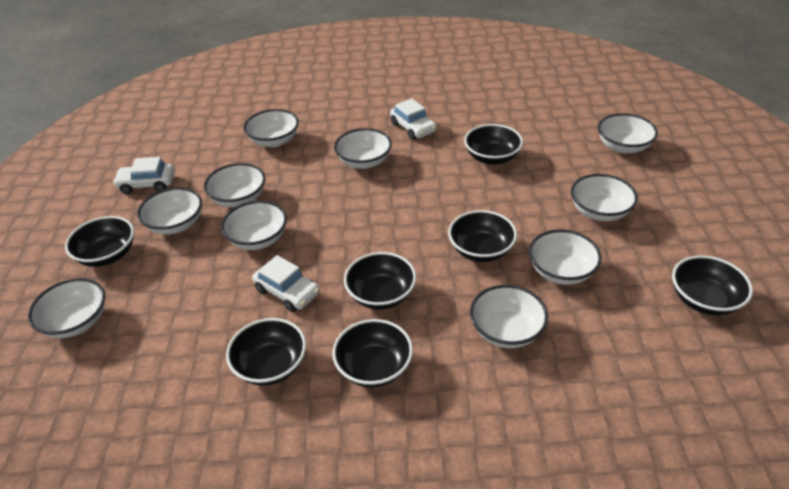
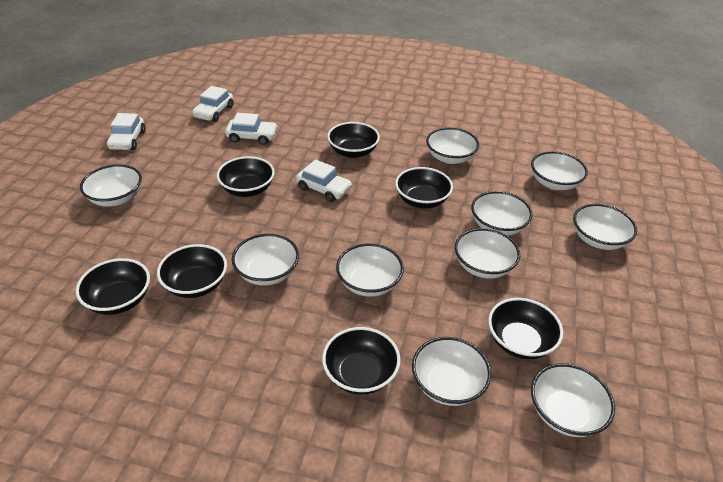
white car: [113,157,175,194] [252,255,320,312] [390,98,437,140] = 3 -> [107,113,146,150] [192,86,234,122] [225,113,277,145] [296,159,352,202] = 4

